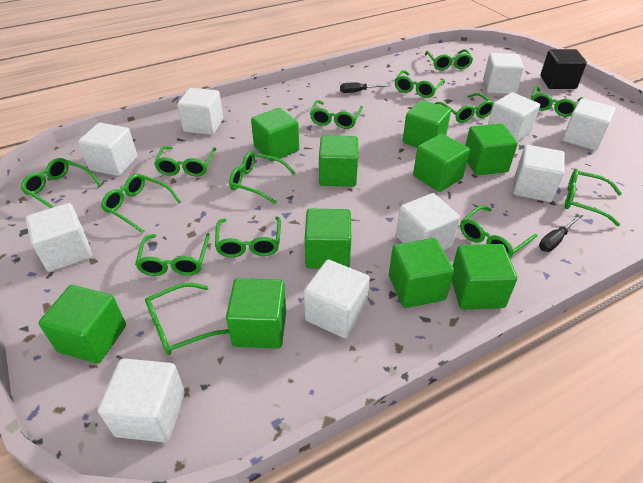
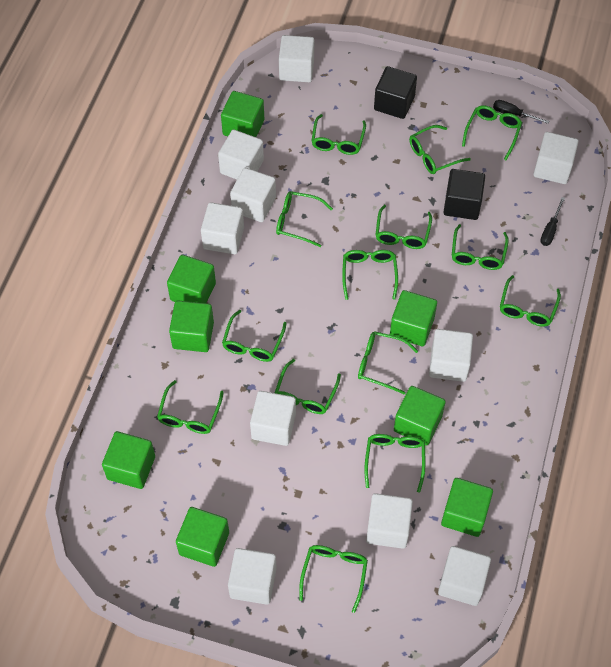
black cube: [540,49,587,89] = 1 -> [374,66,417,119] [443,169,485,220] = 2
green cube: [38,285,126,364] [226,278,286,349] [251,108,299,162] [305,209,351,269] [319,135,358,187] [389,238,454,308] [403,100,451,147] [413,134,470,192] [452,244,517,309] [465,124,518,175] = 10 -> [102,431,155,489] [167,255,216,303] [169,300,214,352] [176,507,229,567] [221,91,264,137] [390,290,437,346] [394,386,446,445] [441,478,493,537] = 8

